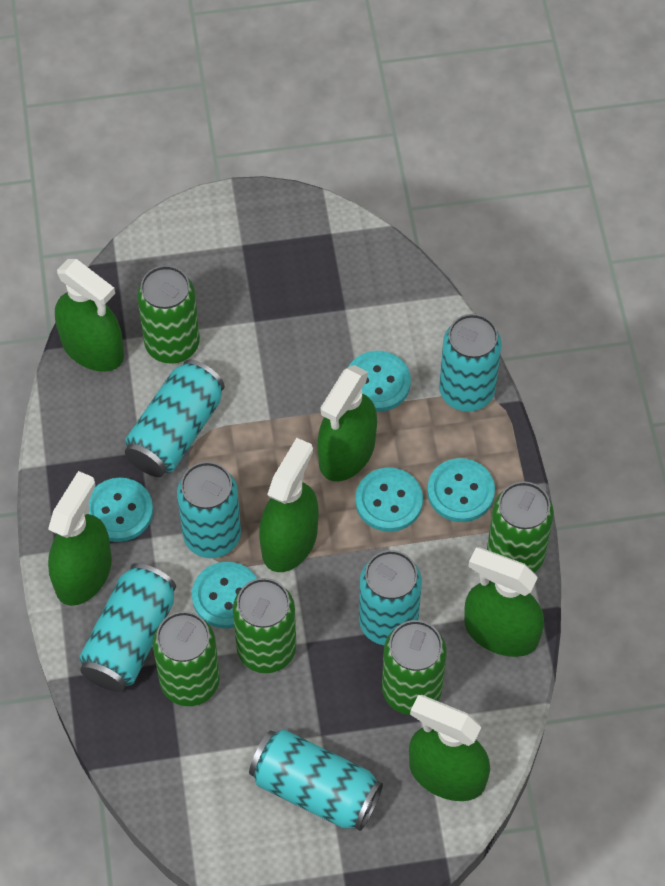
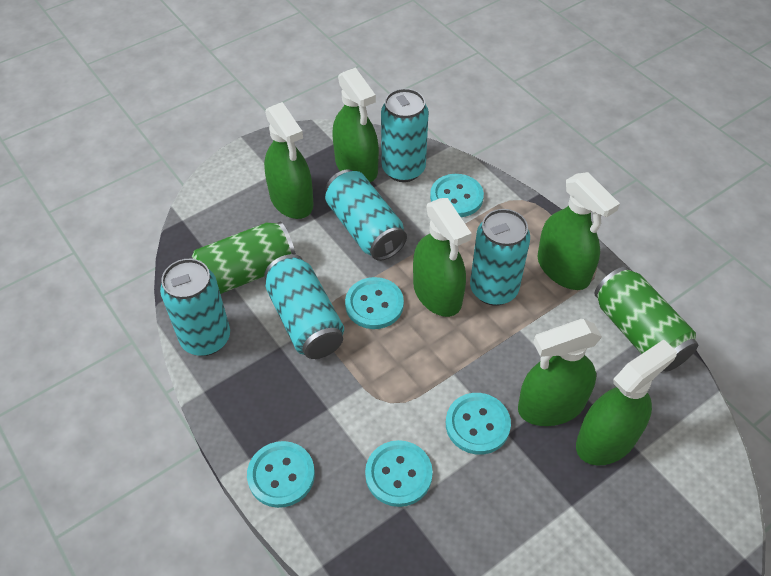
green can: [137,265,200,364] [153,611,220,706] [233,578,296,673] [382,620,447,715] [487,481,554,573] = 5 -> [188,222,296,294] [594,267,698,372] = 2
turquoise can: [79,563,176,692] [125,360,225,477] [177,462,241,558] [249,729,383,831] [359,550,422,645] [439,314,502,412] = 6 -> [160,259,230,356] [264,254,344,359] [325,169,407,261] [381,88,429,182] [470,209,530,306] = 5

